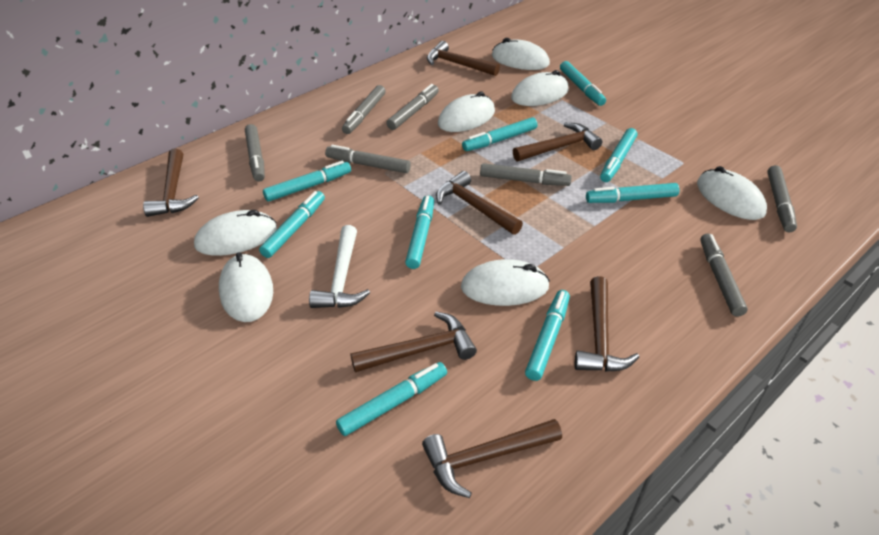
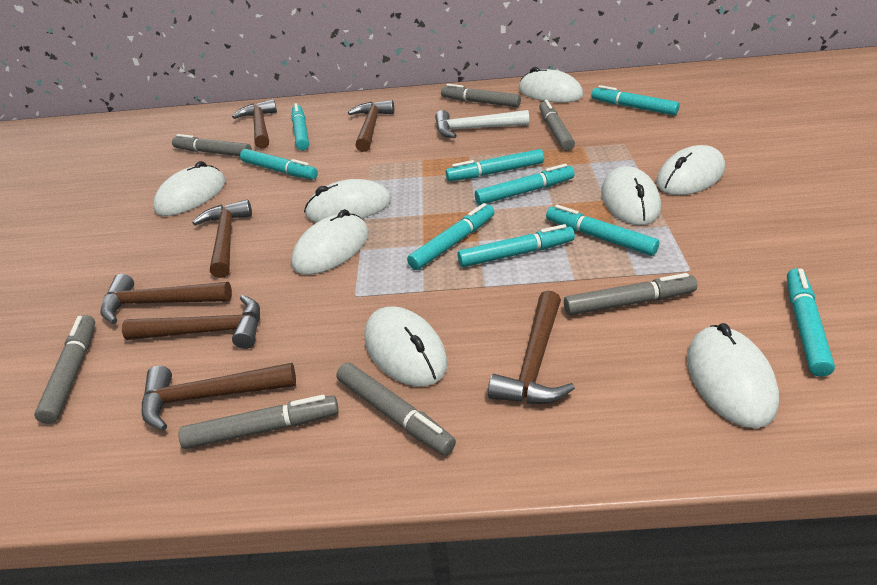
white mouse: [194,210,277,256] [219,252,273,322] [438,91,495,132] [461,259,550,306] [492,38,550,70] [511,70,569,106] [697,166,767,220] = 7 -> [153,161,226,216] [291,209,369,275] [304,179,391,222] [365,306,448,386] [519,67,583,103] [601,166,661,225] [656,145,725,195] [687,323,779,428] = 8

